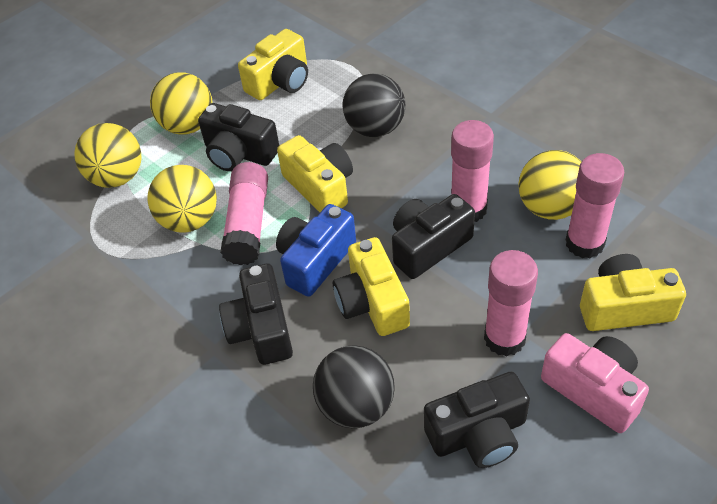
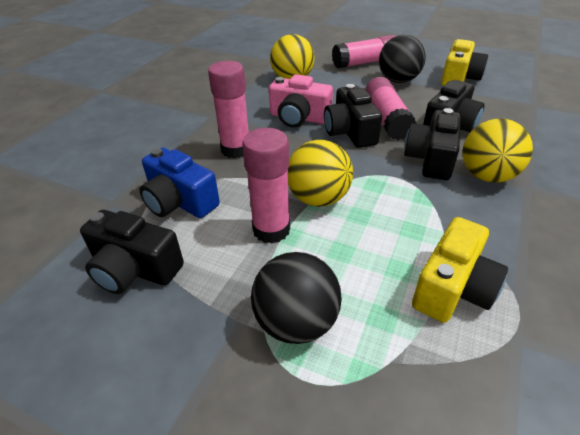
yellow ball: [74,123,142,188] [147,165,217,233] [150,72,213,135] [519,150,581,220] = 4 -> [270,34,315,79] [288,140,353,207] [462,119,533,183] = 3
yellow camera: [238,29,308,100] [277,135,353,212] [333,237,410,336] [580,254,686,331] = 4 -> [412,217,508,323] [441,39,488,86] = 2

